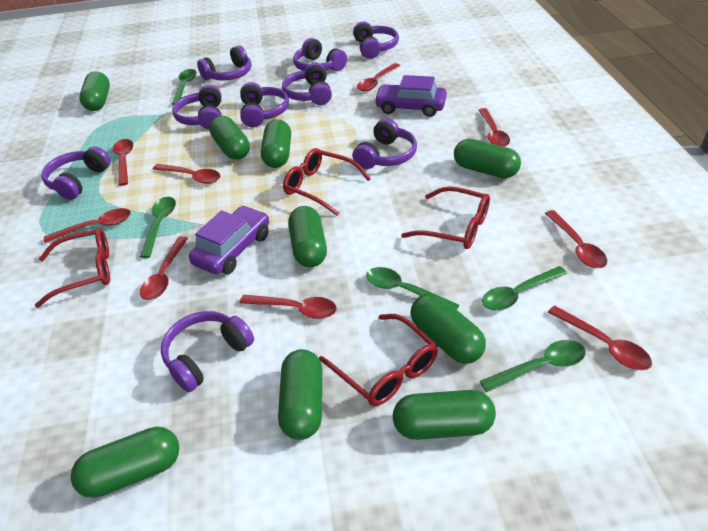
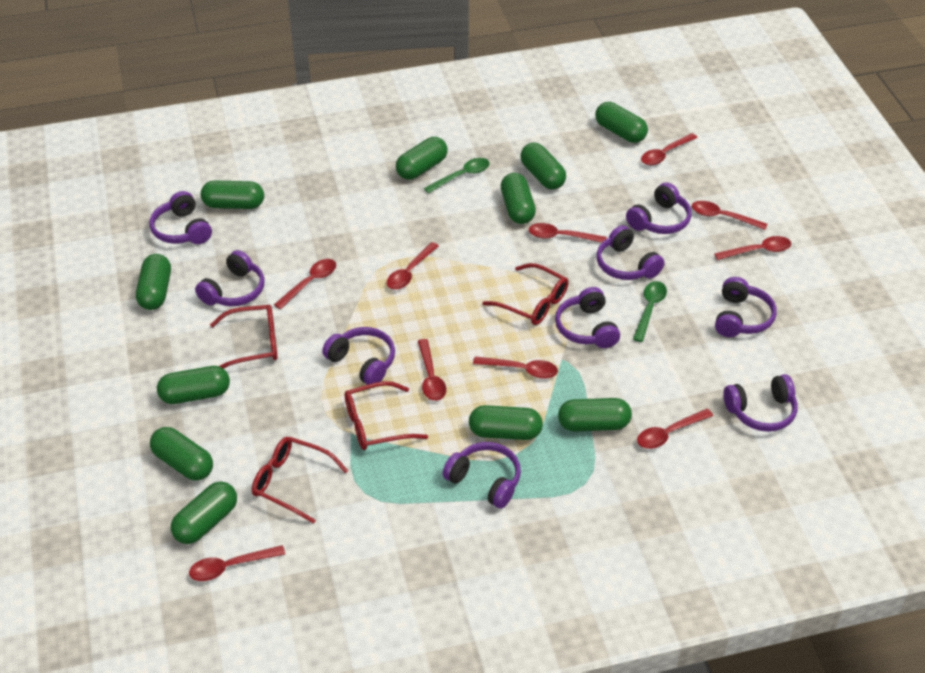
green capsule: [71,427,179,498] [79,71,110,111] [209,116,250,160] [261,119,291,168] [278,349,322,440] [289,206,327,267] [393,390,496,440] [411,293,486,364] [454,139,521,178] = 9 -> [136,254,171,310] [150,427,213,481] [157,366,230,404] [171,481,237,544] [201,180,264,209] [396,137,447,180] [469,405,543,440] [501,173,536,224] [520,143,566,190] [558,398,632,432] [595,102,648,143] = 11
green spoon: [140,197,176,258] [171,69,197,105] [366,267,459,310] [480,340,586,392] [482,266,567,311] = 5 -> [424,158,489,193] [633,281,667,342] = 2
purple car: [189,206,269,275] [374,75,447,117] = 2 -> none = 0
red spoon: [44,208,131,243] [113,139,133,186] [140,236,188,300] [153,164,220,184] [240,295,337,319] [357,63,400,91] [479,108,510,147] [545,210,607,268] [547,305,652,370] = 9 -> [189,545,285,581] [274,259,336,309] [387,242,439,290] [418,339,446,401] [473,356,558,379] [529,223,607,243] [637,409,713,449] [641,133,698,165] [692,201,768,230] [714,236,791,260] = 10

